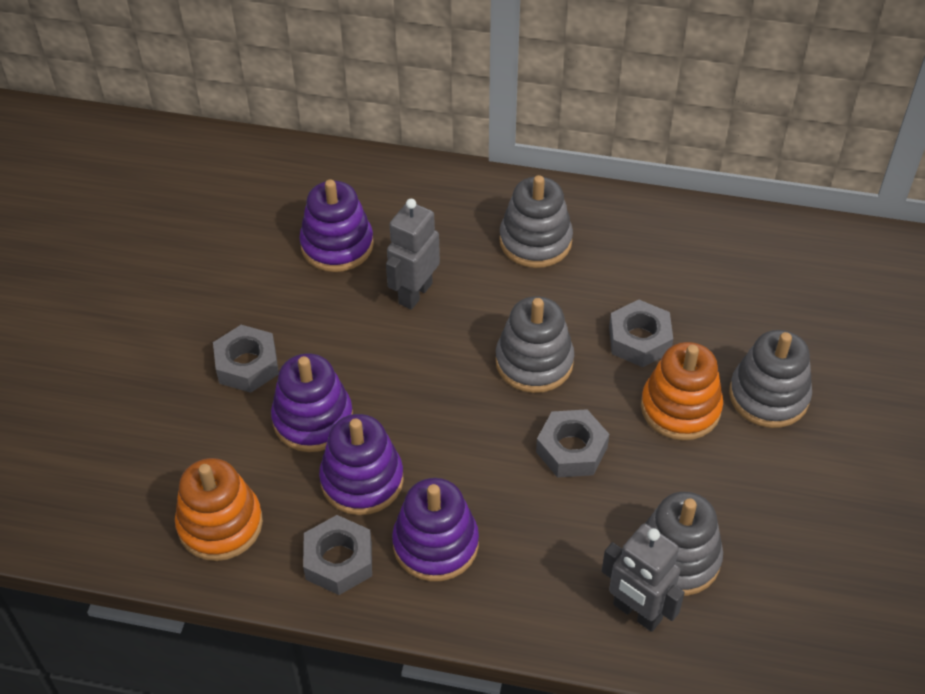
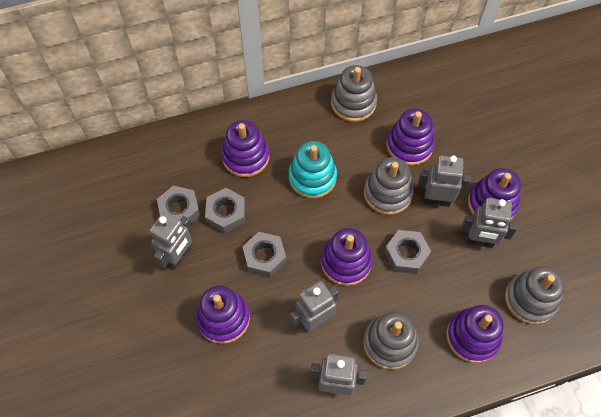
grey robot: [386,199,440,309] [602,524,685,632] = 2 -> [150,212,192,270] [290,281,339,333] [310,354,367,395] [418,156,471,207] [461,198,518,248] = 5
orange stacking toy: [175,458,263,561] [641,342,723,441] = 2 -> none = 0
purple stacking toy: [271,353,353,452] [299,179,374,272] [319,414,404,515] [392,478,479,582] = 4 -> [196,286,250,344] [221,120,269,177] [321,228,373,286] [386,108,435,166] [446,305,503,363] [468,168,521,219] = 6
turquoise stacking toy: none = 0 -> [289,141,337,198] = 1

